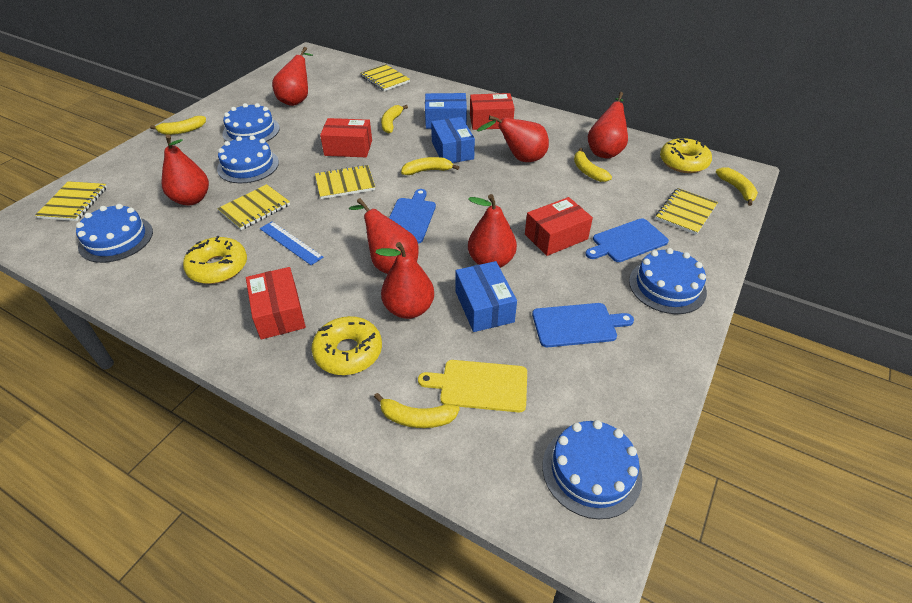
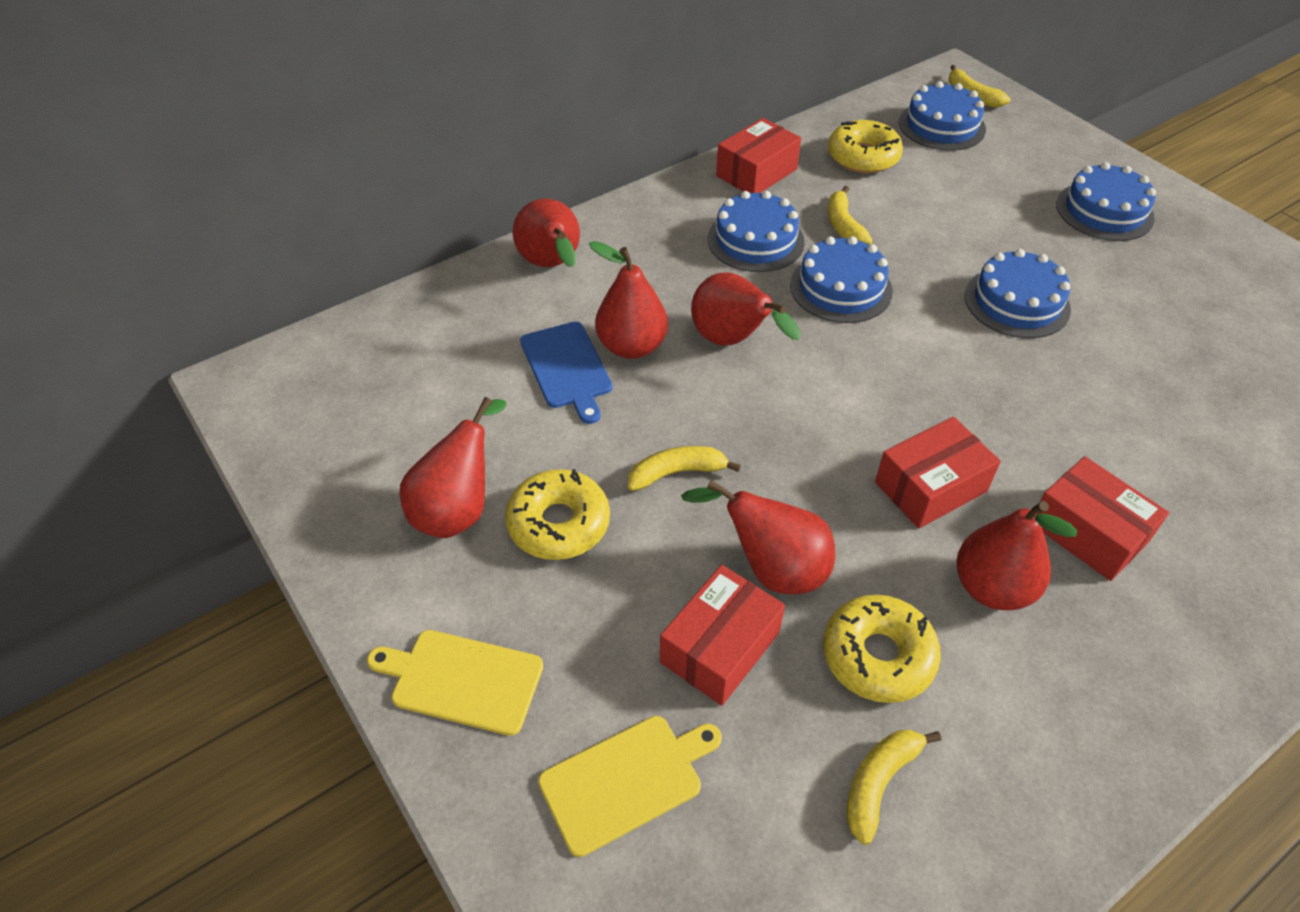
blue box: [425,93,467,129] [431,117,475,163] [456,261,517,332] = 3 -> none = 0
blue cutting board: [389,189,436,244] [532,303,634,347] [585,218,669,262] = 3 -> [520,322,613,424] = 1
blue ruler: [260,221,323,265] = 1 -> none = 0
red pear: [162,135,209,205] [272,47,313,106] [349,198,419,274] [375,242,434,319] [468,194,517,268] [477,116,549,162] [588,92,628,158] = 7 -> [399,397,507,538] [513,199,580,267] [589,241,668,359] [681,480,835,595] [691,273,801,345] [956,501,1077,610] = 6
yellow banana: [150,116,206,135] [374,393,460,428] [381,105,408,133] [401,157,459,175] [574,148,612,182] [716,167,758,206] = 6 -> [628,446,741,491] [828,186,872,245] [846,730,941,845] [949,65,1011,108] = 4
yellow cutting board: [418,360,527,412] = 1 -> [367,630,543,736] [538,716,722,857] = 2
yellow notebook: [35,181,107,221] [217,184,290,230] [315,165,375,199] [360,64,410,91] [656,188,718,235] = 5 -> none = 0

